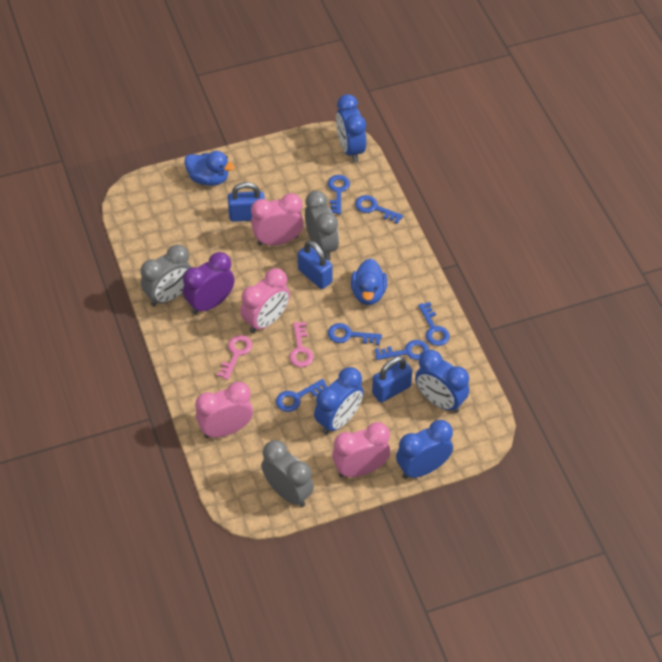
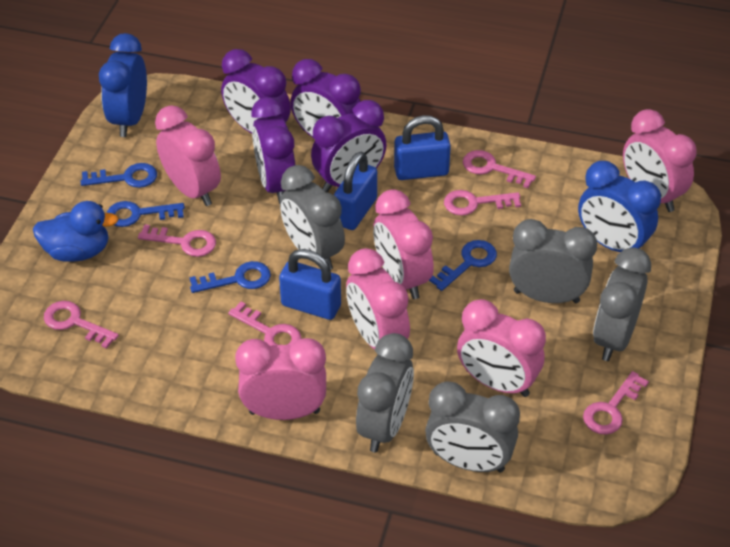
blue clock: [314,367,364,434] [336,94,366,163] [396,420,453,479] [415,350,469,413] = 4 -> [99,33,147,137] [578,161,661,252] = 2
blue duck: [184,151,235,186] [351,258,387,305] = 2 -> [33,201,119,262] = 1
blue key: [276,379,328,412] [328,175,350,214] [328,323,382,345] [355,195,403,224] [375,340,429,360] [418,302,450,346] = 6 -> [81,163,157,188] [107,201,185,227] [190,261,271,293] [429,240,497,291] = 4
grey clock: [140,245,192,307] [261,440,314,507] [305,191,339,260] = 3 -> [280,165,345,270] [356,333,414,453] [425,382,520,473] [509,219,597,303] [593,247,651,361] = 5
pink clock: [195,382,253,438] [240,268,290,333] [251,193,304,246] [332,422,390,477] = 4 -> [155,105,221,206] [235,338,326,420] [346,248,410,350] [373,189,434,299] [457,299,546,397] [623,109,697,212] = 6
pink key: [217,335,252,380] [289,322,314,367] = 2 -> [44,301,119,349] [138,224,216,257] [228,301,301,346] [444,190,521,216] [463,150,536,188] [583,371,649,435] = 6
purple clock: [183,252,235,315] = 1 -> [221,49,291,133] [251,97,296,204] [290,59,361,137] [311,100,386,192] = 4

